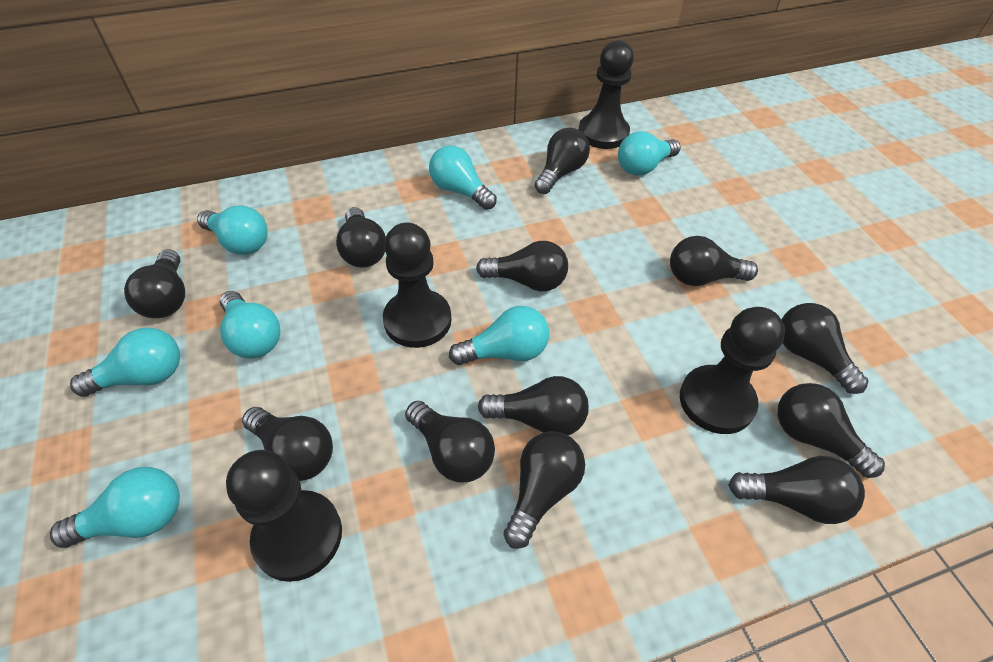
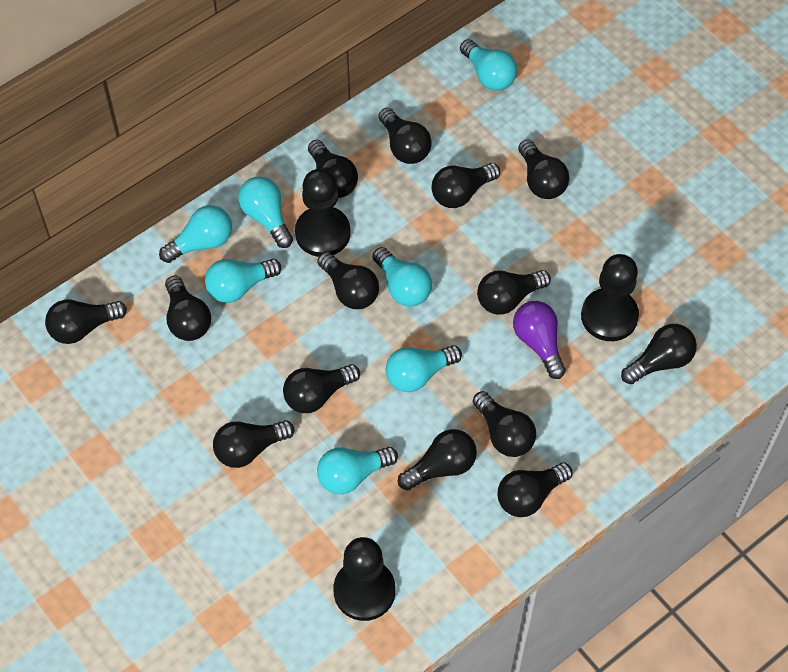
black light bulb: [124,249,185,318] [242,407,333,481] [336,207,386,268] [405,401,495,483] [476,241,568,292] [478,376,589,435] [503,431,585,549] [534,128,590,194] [670,236,758,286] [729,456,865,524] [777,383,885,478] [781,303,868,394] = 12 -> [45,299,127,344] [165,275,211,341] [213,420,294,468] [283,364,360,413] [308,140,358,198] [317,252,379,309] [378,108,432,164] [398,429,477,490] [432,163,500,208] [473,391,536,457] [477,270,551,315] [498,463,573,517] [518,139,570,199] [621,324,697,384] = 14
black pawn: [226,450,342,582] [383,222,452,348] [579,40,634,149] [680,307,785,434] = 4 -> [295,169,351,257] [333,537,396,621] [581,254,639,341] = 3
purple light bulb: none = 0 -> [513,301,566,379] = 1

